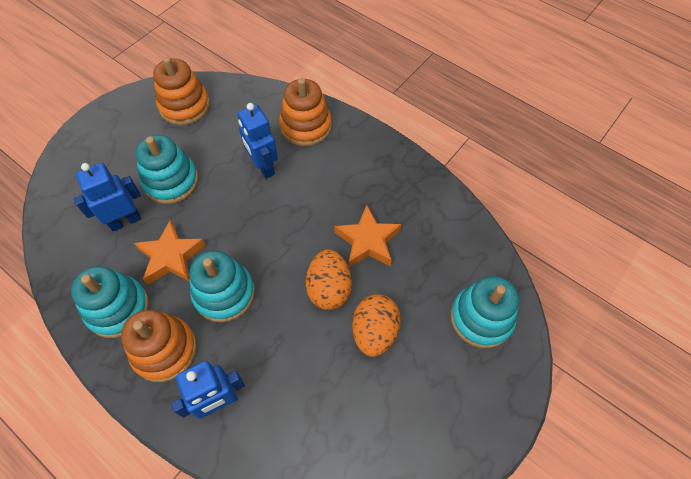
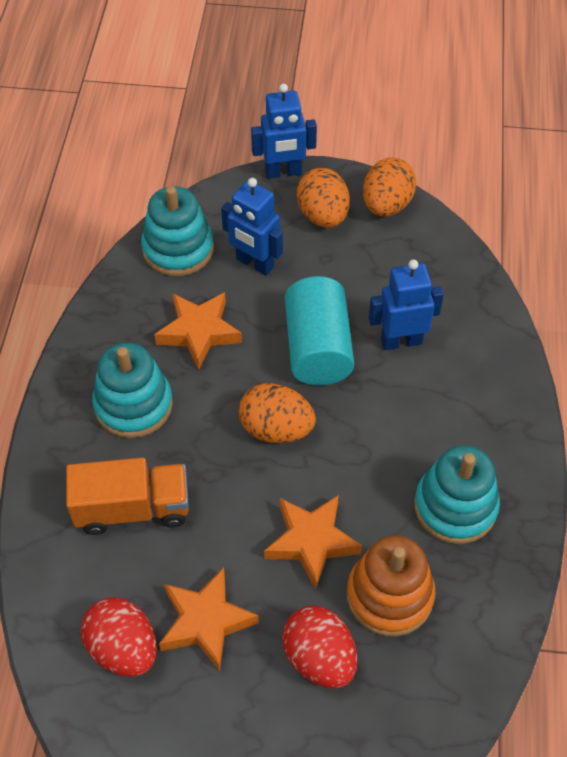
orange egg: [306,249,352,310] [352,294,401,357] = 2 -> [239,383,316,443] [297,168,350,228] [363,157,416,217] = 3
orange stacking toy: [121,310,197,382] [153,57,210,125] [279,78,332,146] = 3 -> [347,535,436,637] = 1
orange star: [134,220,206,285] [334,205,402,267] = 2 -> [154,292,242,370] [159,568,259,671] [264,495,362,589] = 3
orange truck: none = 0 -> [66,457,189,535] = 1
red egg: none = 0 -> [81,597,157,676] [282,606,357,688] = 2
turquoise cylinder: none = 0 -> [285,276,354,385] = 1
turquoise stacking toy: [71,266,149,338] [135,135,199,204] [189,250,255,323] [450,276,519,348] = 4 -> [92,343,173,438] [141,186,214,276] [414,445,500,544] = 3

